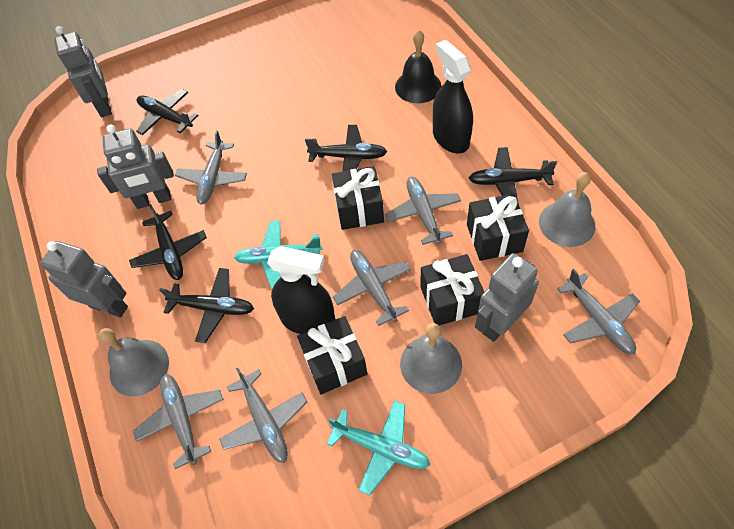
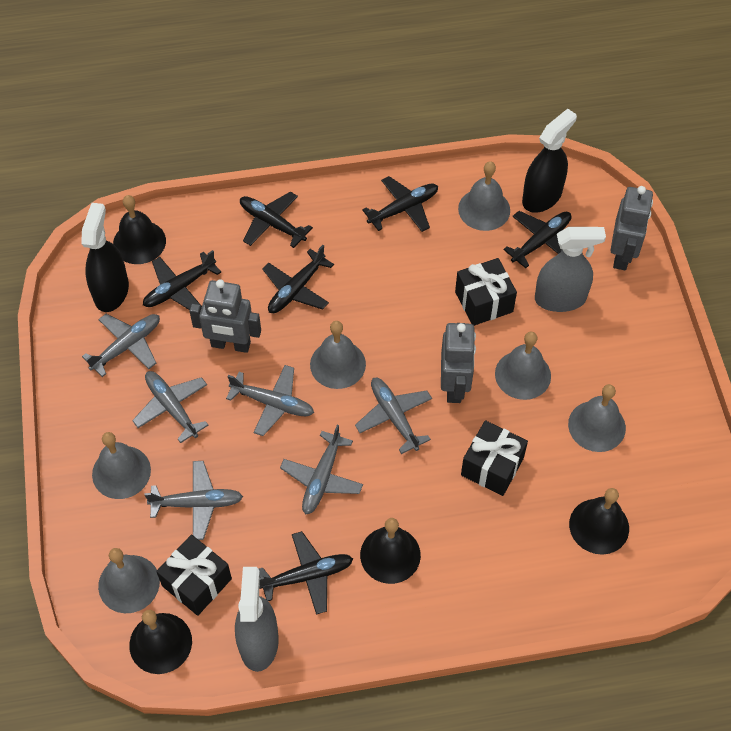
black bell: [395,30,442,103] = 1 -> [113,195,166,264] [129,610,192,674] [360,518,421,584] [569,488,629,555] = 4
black gift: [297,316,367,394] [332,166,384,230] [420,254,484,325] [467,194,529,261] = 4 -> [156,535,232,616] [455,258,517,326] [461,420,528,496] = 3
black plane: [129,204,207,280] [136,89,199,135] [159,268,254,343] [305,125,387,171] [469,147,557,205] = 5 -> [143,250,221,310] [240,191,313,248] [259,531,353,615] [262,245,334,313] [362,176,438,232] [503,211,571,268] = 6
grey bell: [98,328,169,396] [400,323,462,394] [539,172,595,247] = 3 -> [92,432,151,499] [98,548,160,613] [310,321,366,389] [458,161,510,231] [495,331,551,400] [568,384,626,452] = 6
grey robot: [40,241,128,318] [54,26,112,118] [97,125,174,209] [475,253,539,342] = 4 -> [189,279,261,353] [441,323,476,403] [611,186,653,270] = 3
grey spray bottle: none = 0 -> [235,567,279,672] [535,227,606,312] = 2
turquoise plane: [234,221,323,289] [327,400,430,495] = 2 -> none = 0

